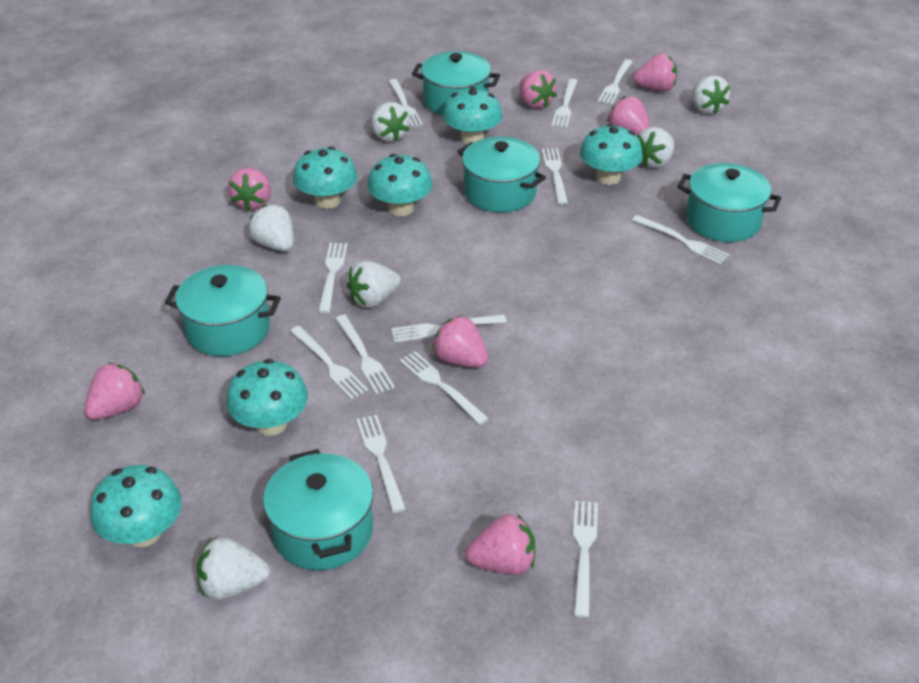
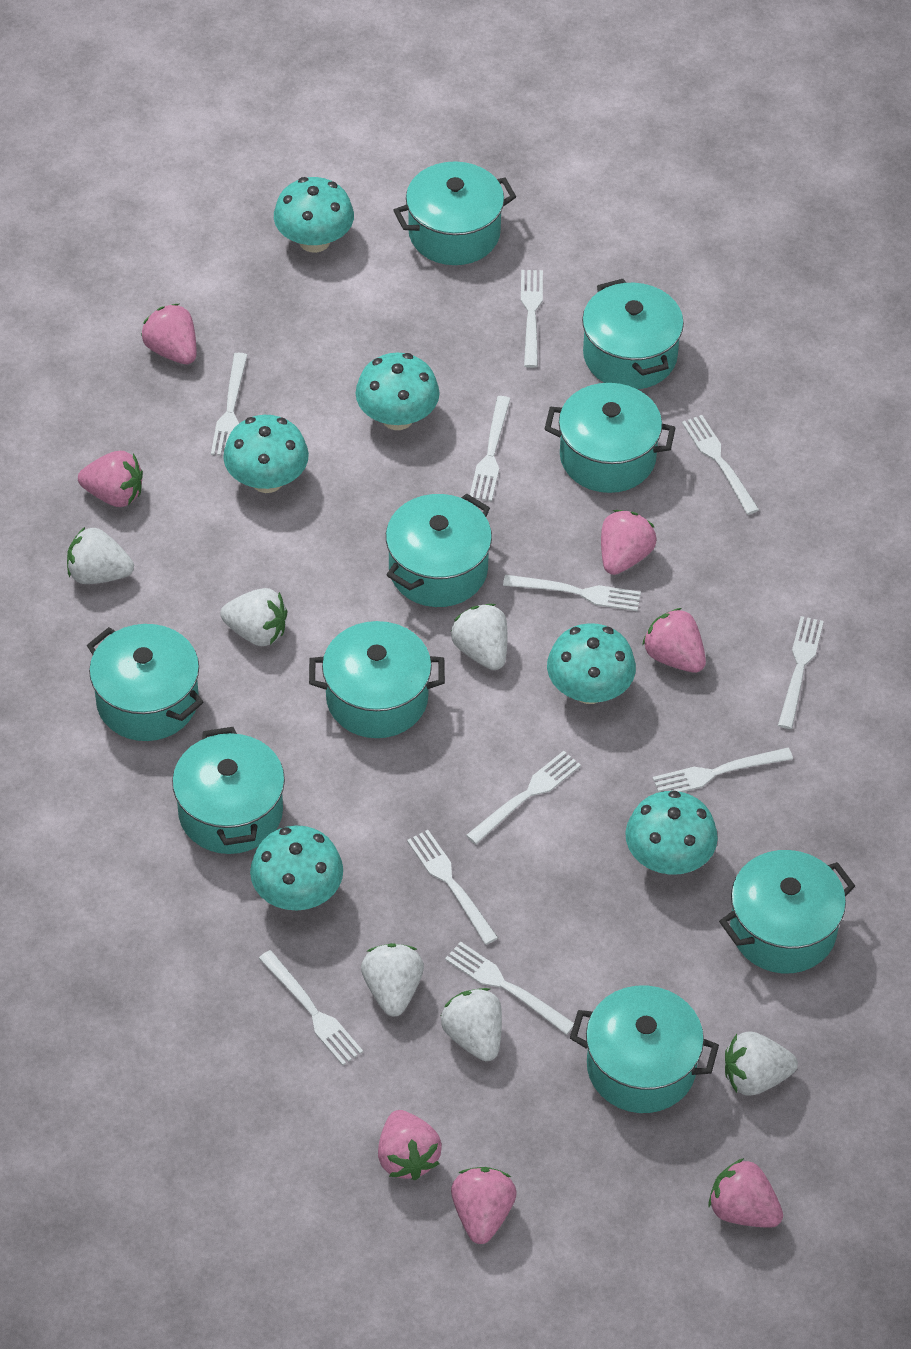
turquoise pot: [165,265,281,356] [263,449,373,570] [412,51,500,116] [457,137,546,212] [677,163,781,242] = 5 -> [87,624,204,741] [172,727,285,854] [309,621,445,738] [386,493,492,607] [393,161,516,265] [545,383,676,493] [570,986,719,1113] [582,279,684,389] [719,850,855,973] = 9
white fork: [290,326,368,399] [318,243,348,313] [335,315,395,394] [356,415,406,513] [389,79,422,127] [391,314,507,343] [399,351,489,425] [542,148,568,205] [552,79,577,128] [573,501,598,618] [598,59,633,105] [632,215,730,264] = 12 -> [211,353,247,456] [259,950,363,1065] [407,830,498,945] [445,942,574,1035] [466,751,581,844] [470,396,510,501] [503,575,641,611] [521,270,543,368] [653,748,793,792] [682,415,759,515] [778,616,824,729] = 11

